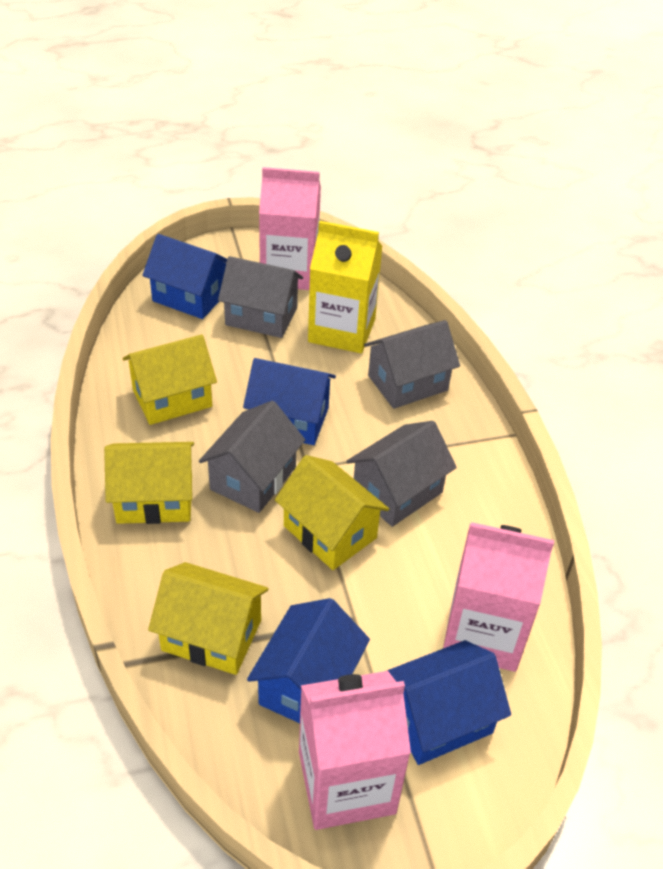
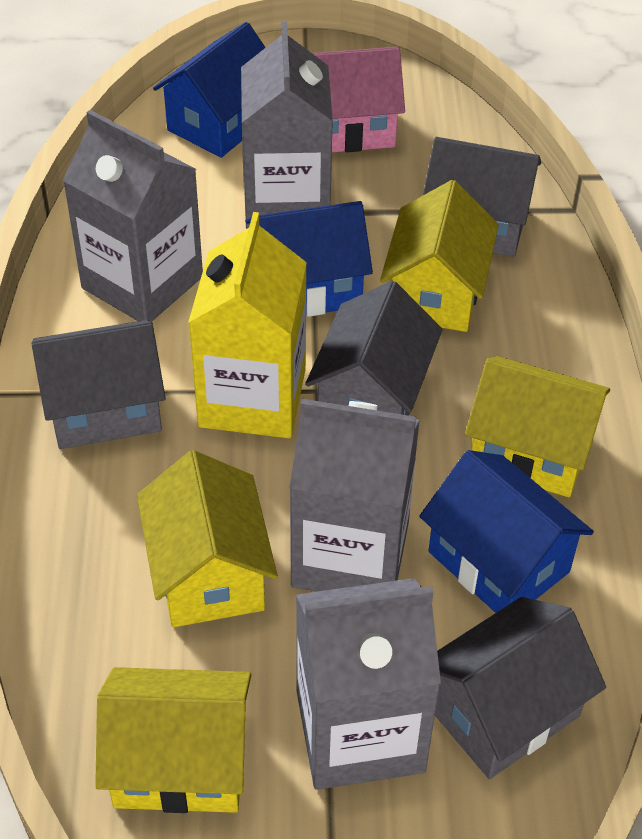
blue house: [142,234,227,319] [243,358,336,445] [247,598,370,723] [387,640,511,765] = 4 -> [153,22,266,158] [245,201,373,317] [419,450,594,613] = 3
grey carton: none = 0 -> [62,110,203,322] [241,22,333,229] [289,399,420,592] [296,578,441,790] = 4
pink carton: [259,167,321,290] [299,671,411,830] [443,522,554,672] = 3 -> none = 0
pink house: none = 0 -> [312,47,405,152] = 1

